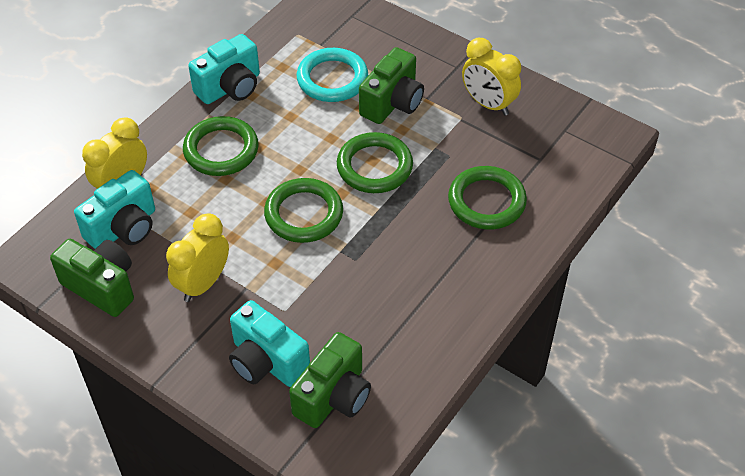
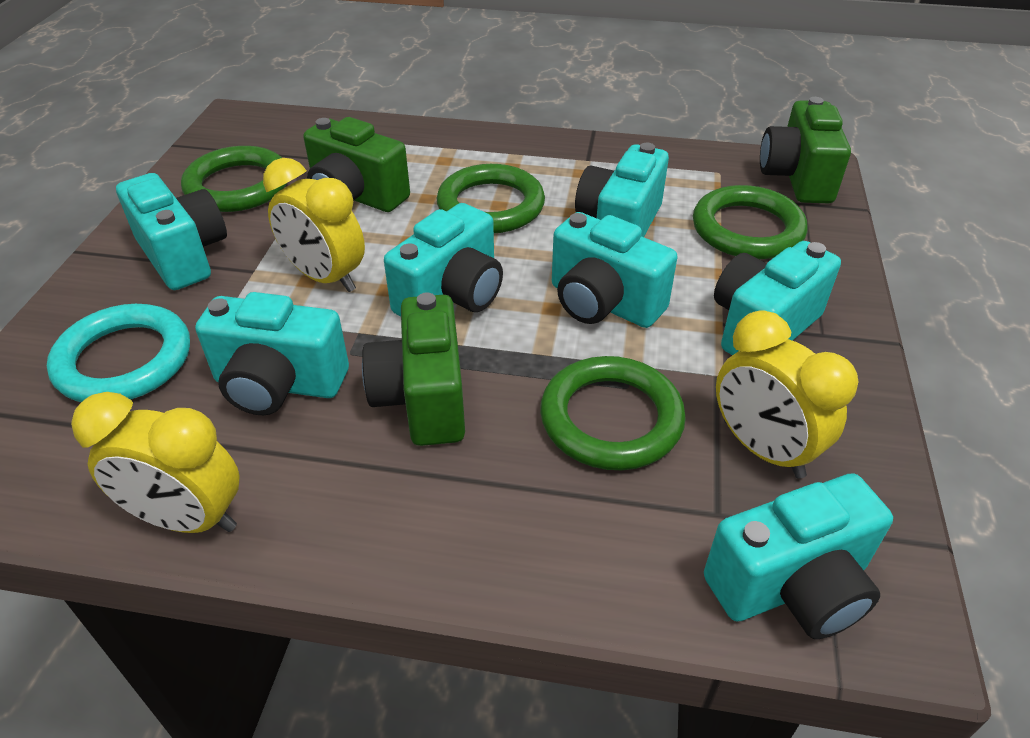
turquoise camera: [74,170,155,249] [188,34,260,104] [229,300,310,387] = 3 -> [116,173,227,290] [195,292,349,415] [384,203,503,317] [552,212,677,328] [575,143,669,237] [704,473,893,639] [714,241,841,355] = 7

